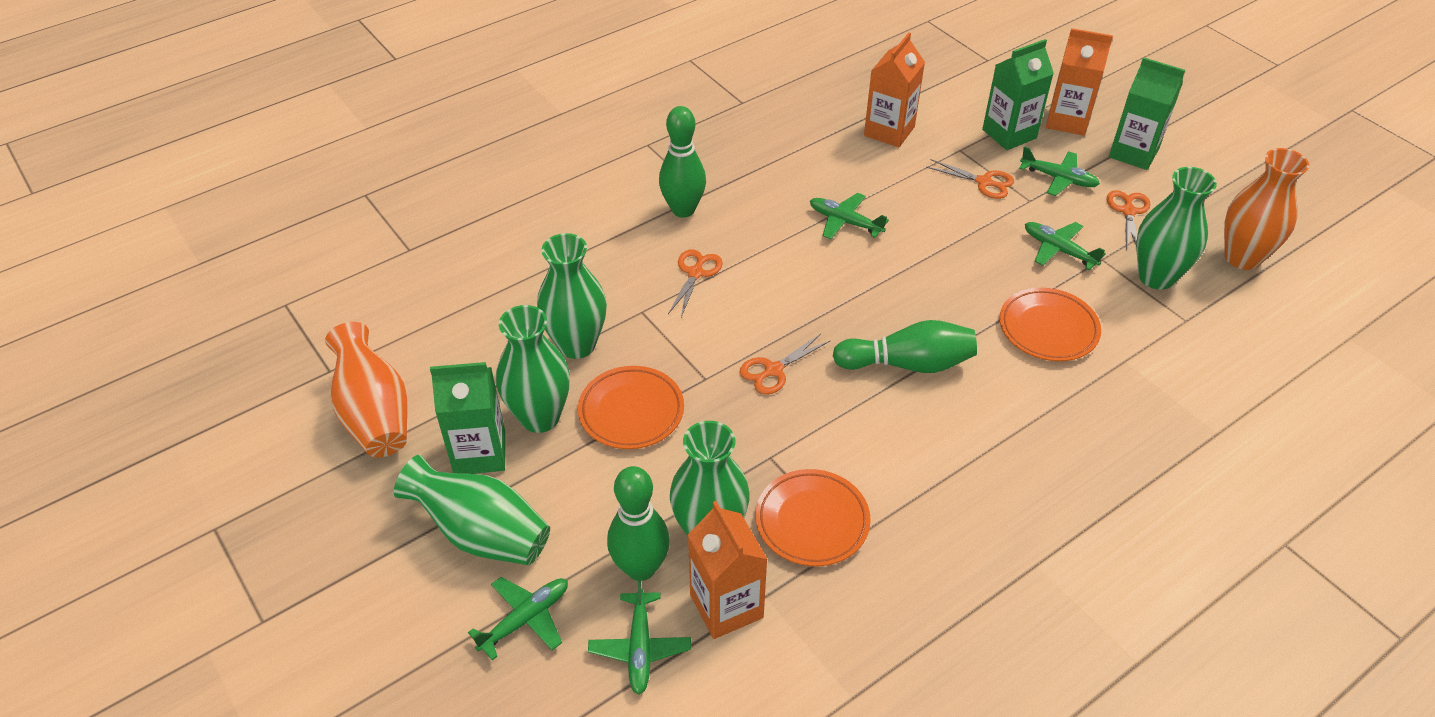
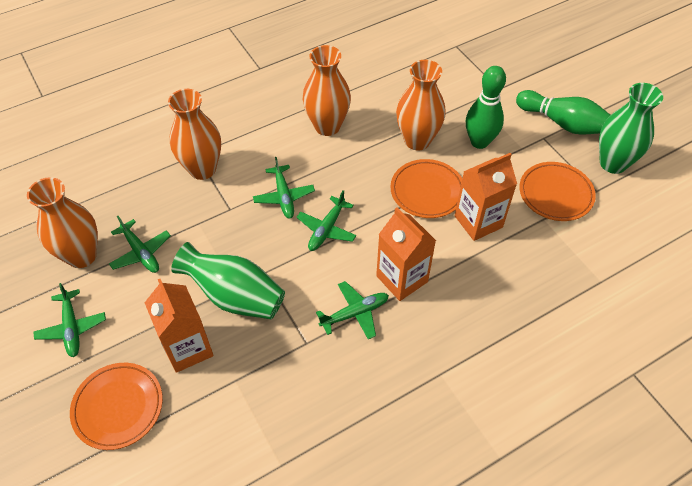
green bowling pin: [607,466,670,581] [659,106,706,218] [833,320,977,373] = 3 -> [466,66,506,149] [516,90,611,135] = 2
green carton: [430,362,505,474] [982,39,1054,150] [1109,57,1185,170] = 3 -> none = 0
green vase: [394,455,550,565] [496,305,570,433] [537,233,607,359] [670,421,750,536] [1136,167,1217,290] = 5 -> [171,242,285,319] [599,83,663,174] = 2
orange scissors: [668,249,723,317] [740,334,830,395] [926,159,1014,199] [1107,190,1150,250] = 4 -> none = 0
orange vase: [325,322,408,457] [1224,148,1309,270] = 2 -> [27,177,98,268] [168,89,221,180] [303,45,351,136] [396,60,446,151] = 4

